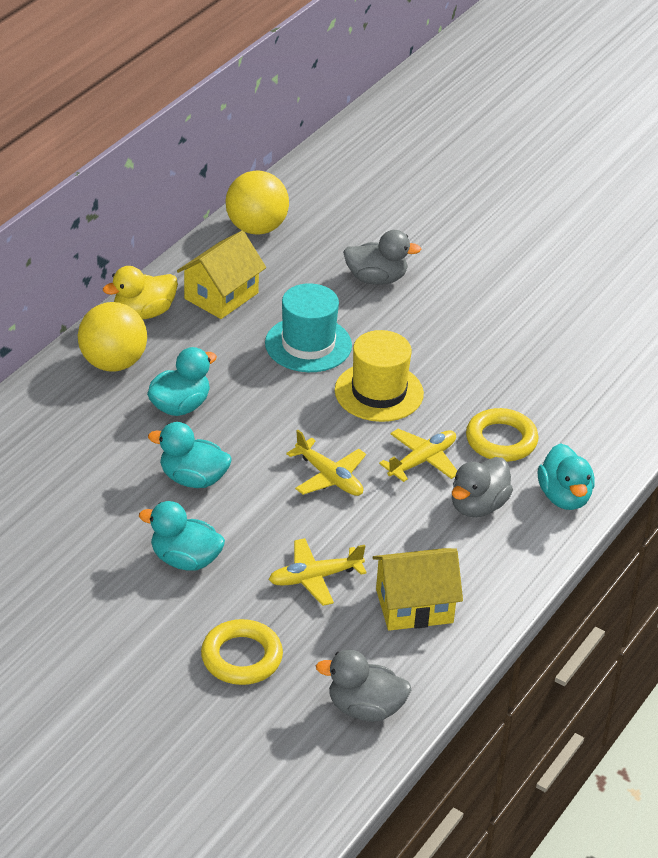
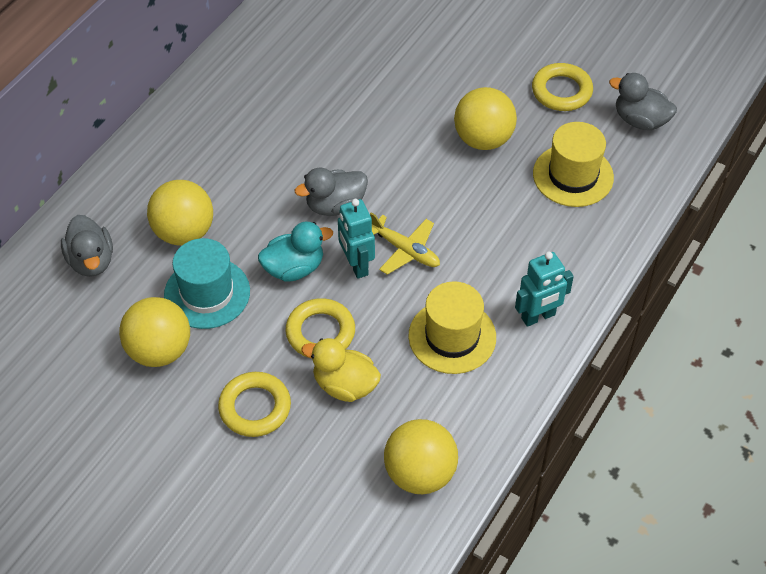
turquoise duck: [139,501,225,571] [147,347,217,416] [148,422,232,488] [538,443,595,510] = 4 -> [258,222,333,282] = 1
turquoise robot: none = 0 -> [338,199,375,279] [515,251,574,327] = 2
yellow ball: [78,302,147,372] [225,171,289,234] = 2 -> [119,297,190,367] [147,180,213,245] [384,419,458,494] [454,87,517,150] = 4
yellow hat: [335,330,424,422] = 1 -> [408,281,496,374] [533,122,614,207] = 2
yellow house: [177,231,266,319] [372,548,463,631] = 2 -> none = 0
yellow plane: [269,538,367,606] [286,430,366,496] [379,429,457,482] = 3 -> [370,212,440,275] = 1
yellow ring: [201,619,283,685] [466,408,538,462] = 2 -> [218,372,291,437] [285,298,355,358] [532,63,593,111] = 3

